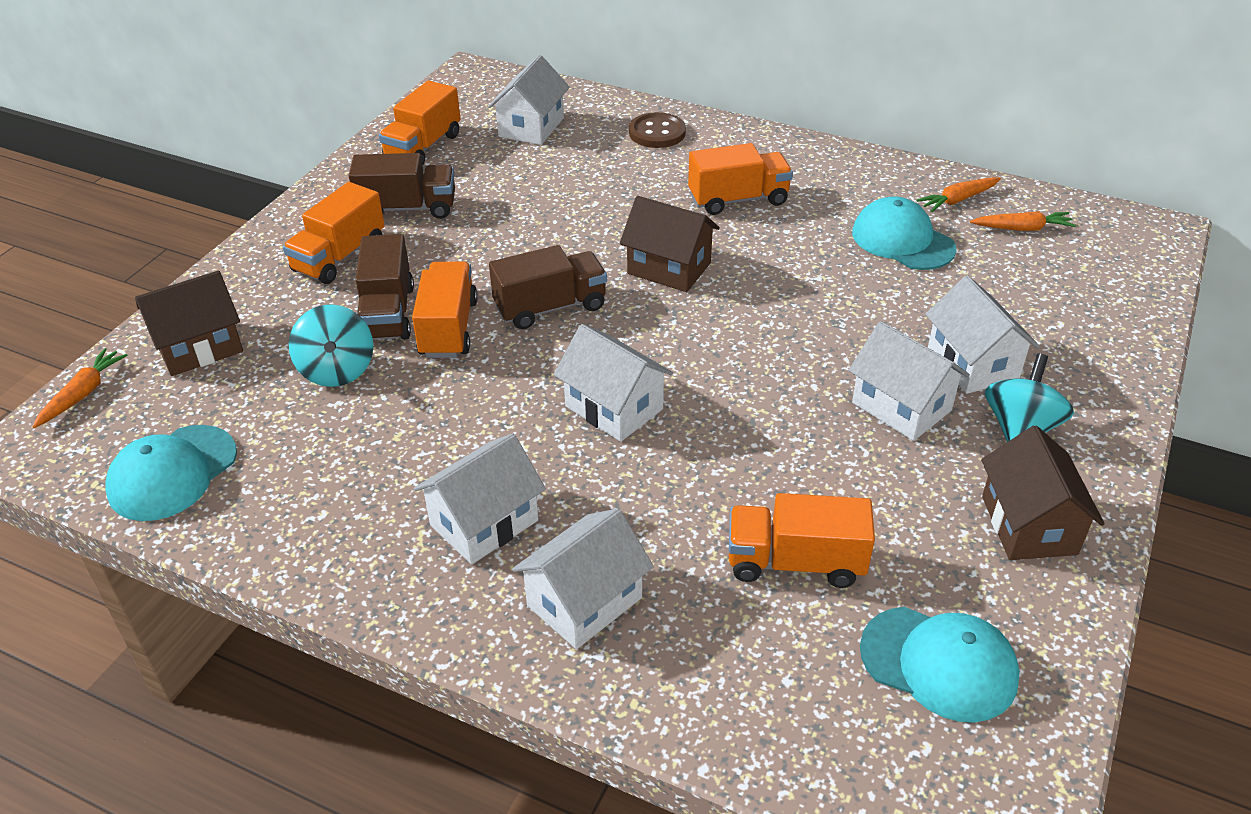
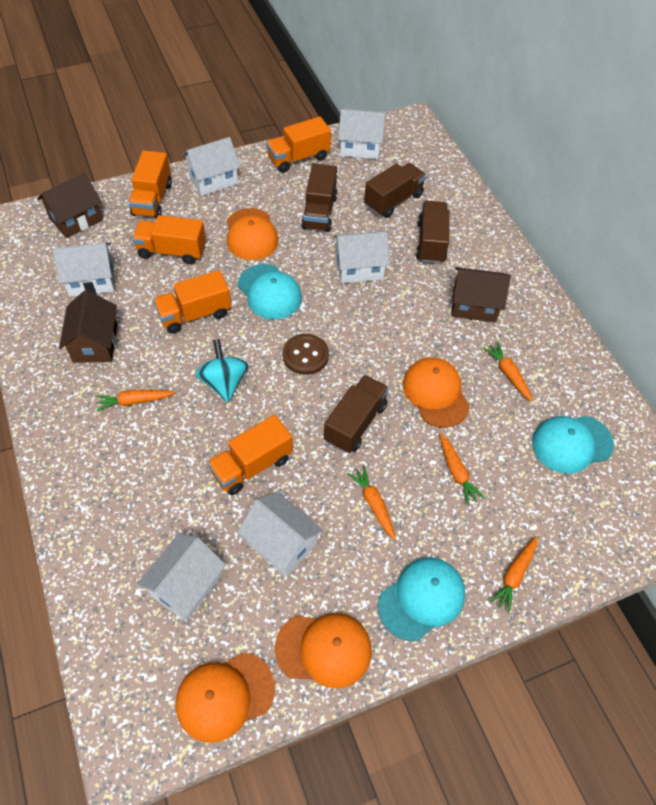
brown truck: [349,153,455,219] [355,234,414,340] [489,245,607,329] = 3 -> [301,163,338,232] [324,375,389,453] [364,163,426,218] [416,201,450,264] = 4
orange cap: none = 0 -> [176,653,275,743] [227,208,279,260] [275,613,372,688] [403,357,470,428] = 4
orange carrot: [33,348,127,428] [916,177,1001,212] [970,211,1076,231] = 3 -> [95,390,175,412] [347,466,396,540] [439,433,485,505] [483,342,533,402] [489,536,537,614] = 5
turquoise spinning top: [289,304,373,387] [985,353,1074,442] = 2 -> [195,339,249,402] = 1

